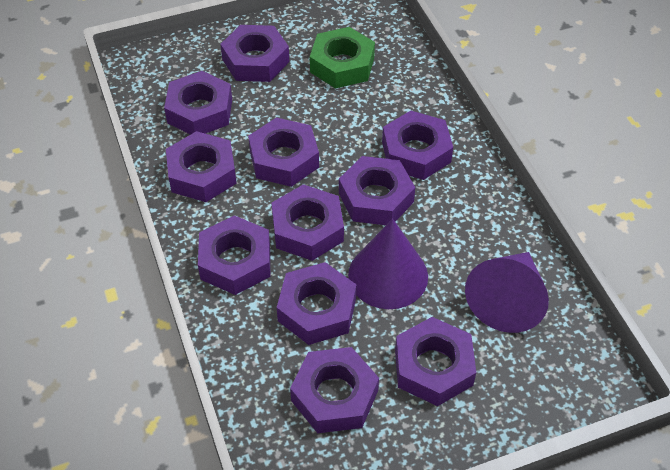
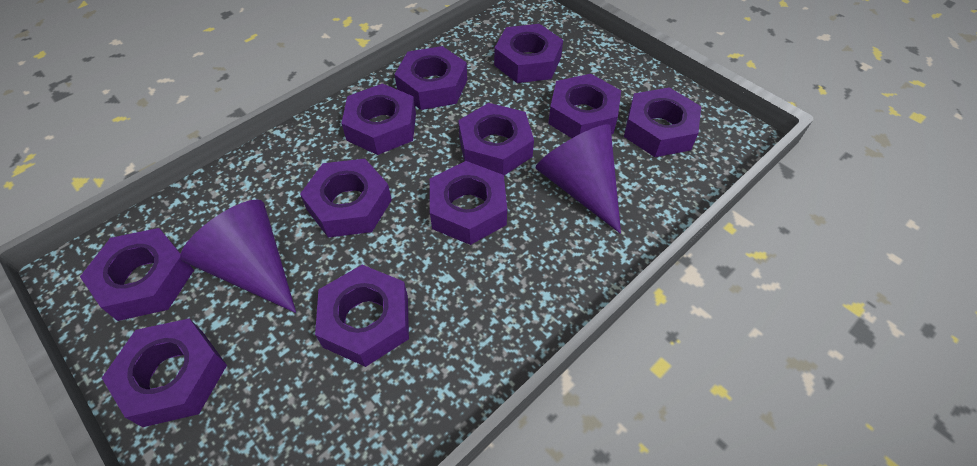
green nut: [310,27,375,89] = 1 -> none = 0

